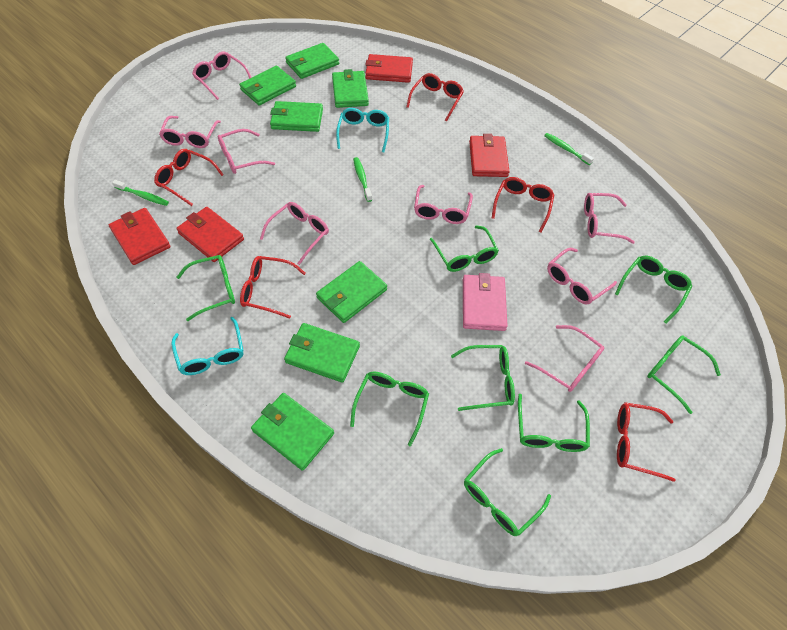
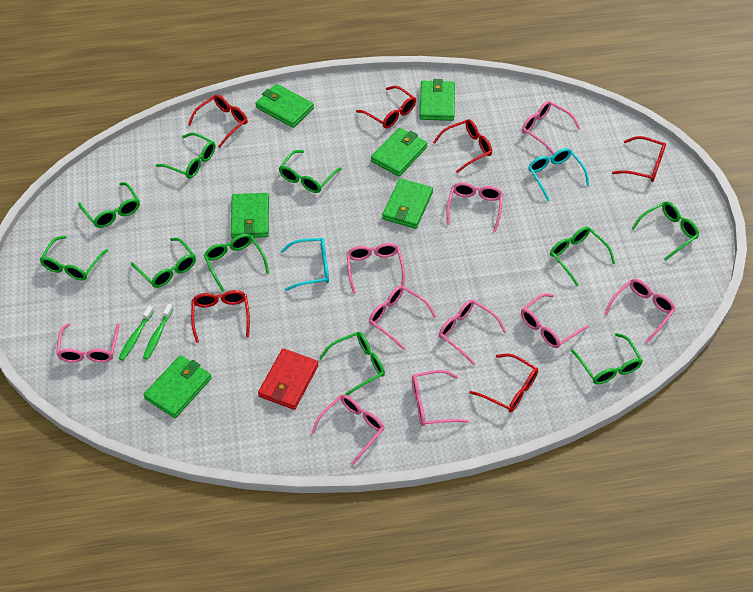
green glasses: [177,255,235,321] [350,371,429,446] [430,225,499,272] [451,345,515,411] [464,448,551,536] [518,394,590,452] [615,256,692,323] [647,335,721,414] = 8 -> [40,236,108,281] [78,182,140,228] [131,238,196,288] [156,133,215,179] [204,234,269,292] [279,150,342,193] [319,332,385,395] [550,227,615,286] [571,333,643,385] [631,201,699,261] = 10
green toothbrush: [112,180,169,206] [353,157,372,202] [544,133,594,165] = 3 -> [118,306,154,361] [143,304,173,360] = 2
green wallet: [239,66,296,105] [251,393,334,471] [270,101,323,132] [284,323,360,383] [285,43,339,79] [316,261,387,323] [332,69,369,108] = 7 -> [143,355,212,418] [231,193,269,238] [255,84,314,128] [371,128,428,176] [382,178,433,229] [419,79,455,121] = 6
pink glasses: [159,116,221,148] [192,52,252,100] [218,129,275,174] [260,202,329,265] [414,185,473,224] [525,325,604,392] [547,248,617,305] [584,193,635,244] = 8 -> [56,323,120,363] [311,394,385,465] [347,243,405,294] [369,286,436,350] [412,370,469,426] [439,300,506,365] [446,182,503,232] [521,293,589,348] [522,101,581,154] [604,279,676,343] = 10
pink wallet: [463,273,508,331] = 1 -> none = 0
red glasses: [154,149,224,206] [240,256,306,319] [406,73,464,121] [492,177,554,232] [617,402,676,482] = 5 -> [188,94,248,148] [191,290,250,343] [356,86,416,129] [433,119,492,173] [470,353,538,412] [612,136,666,182] = 6
red wallet: [109,208,171,265] [176,207,244,262] [365,54,413,83] [469,134,510,177] = 4 -> [258,348,319,410] = 1

